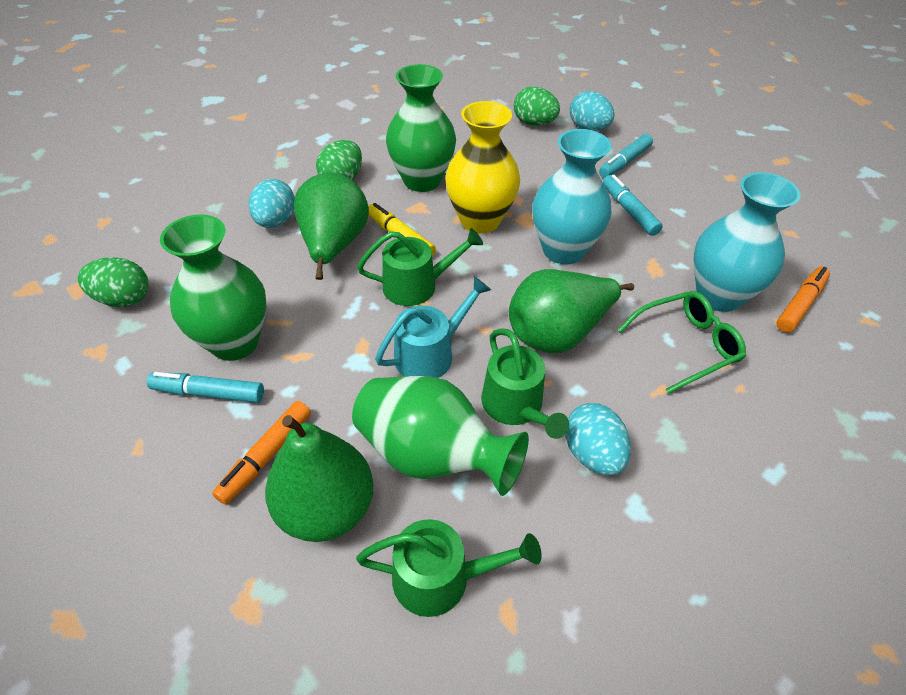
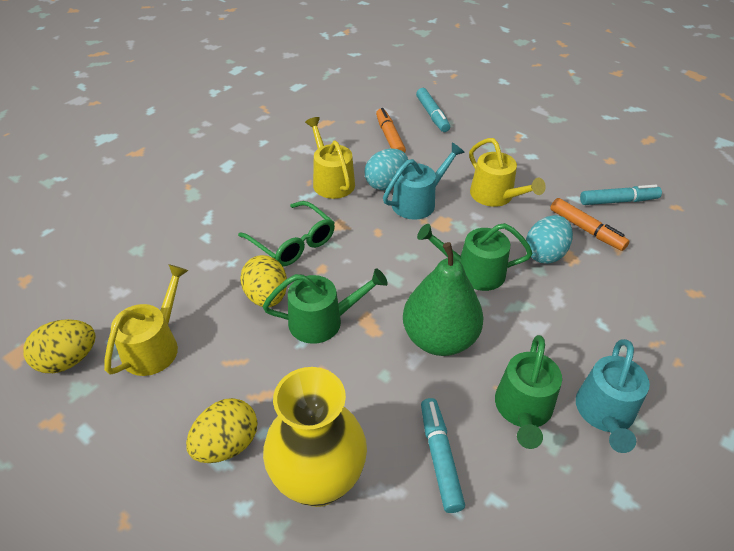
green egg: [78,257,149,307] [316,140,362,180] [514,87,560,125] = 3 -> none = 0
green pear: [265,415,373,542] [294,173,369,280] [509,269,634,353] = 3 -> [403,242,483,356] = 1
green vase: [160,215,266,361] [352,376,529,496] [386,64,456,192] = 3 -> none = 0
turquoise egg: [249,179,295,228] [565,403,631,476] [570,91,614,131] = 3 -> [365,149,408,190] [526,215,573,264] = 2
turquoise vase: [532,129,612,264] [694,172,801,312] = 2 -> none = 0
turquoise watering can: [375,277,491,378] = 1 -> [383,143,465,220] [576,339,650,453] = 2
yellow egg: none = 0 -> [23,319,96,373] [186,398,257,463] [240,255,287,307] = 3
yellow marker: [368,203,436,256] = 1 -> none = 0
yellow watering can: none = 0 -> [104,264,189,376] [305,117,355,199] [469,138,546,207] = 3

